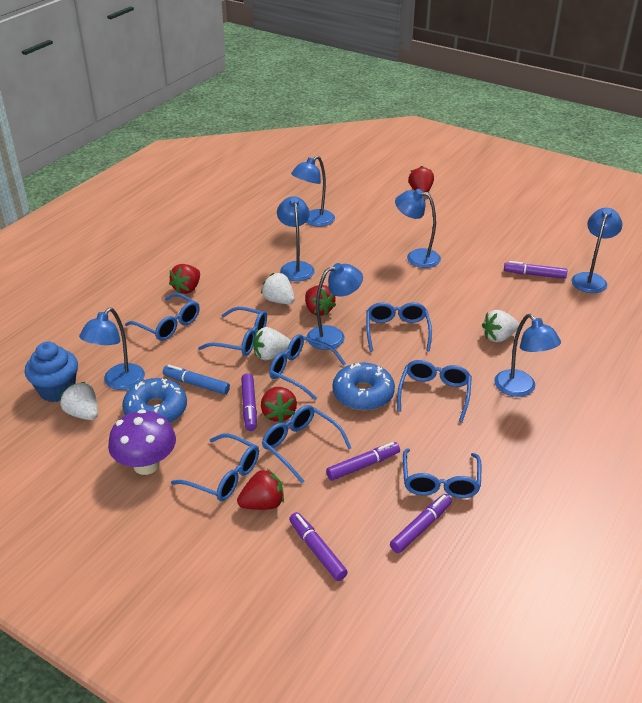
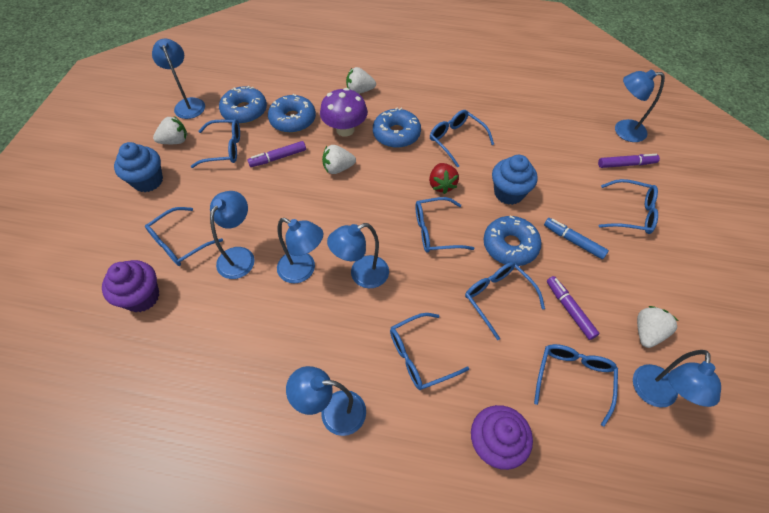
blue cupcake: [25,342,78,402] = 1 -> [114,142,163,192] [492,155,538,205] = 2
blue donut: [122,378,187,423] [333,363,395,411] = 2 -> [219,86,267,124] [268,94,316,133] [373,107,421,148] [483,216,542,266] = 4
purple cupcake: none = 0 -> [102,260,159,312] [471,405,533,470] = 2
purple marker: [241,373,257,431] [289,512,348,581] [326,442,400,481] [390,494,452,553] [504,261,567,279] = 5 -> [248,141,306,167] [547,276,599,340] [598,154,660,168] = 3
red strawberry: [169,264,200,294] [237,469,284,510] [261,387,297,423] [305,285,336,316] [408,166,434,192] = 5 -> [429,163,459,194] = 1

